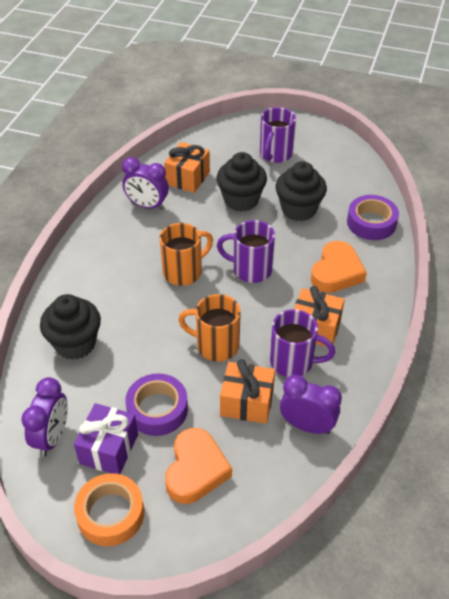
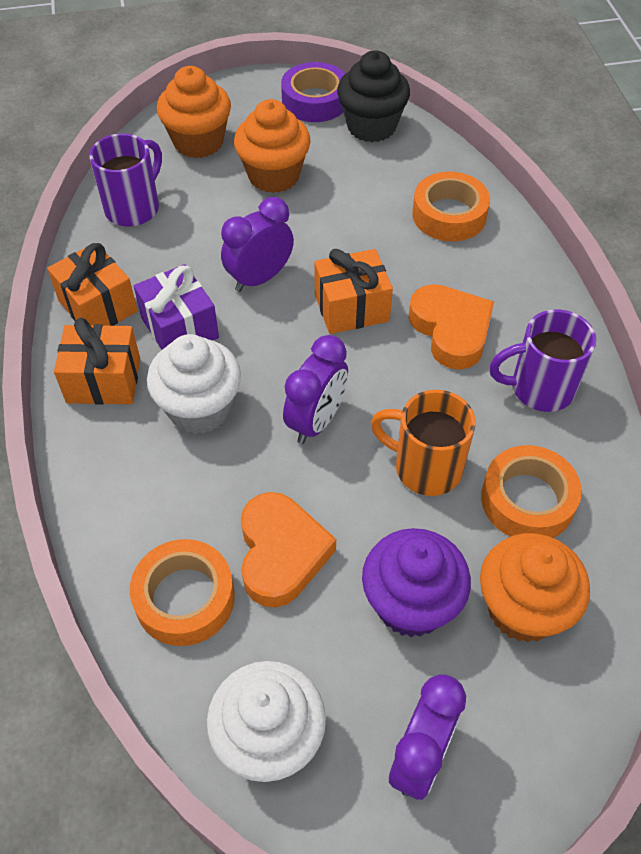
black cupcake: [40,294,101,360] [217,152,267,212] [275,161,327,221] = 3 -> [337,50,410,142] = 1
orange cupcake: none = 0 -> [157,66,231,158] [234,99,311,193] [480,533,590,642] = 3
orange mug: [160,223,213,286] [178,294,241,362] = 2 -> [370,390,476,496] = 1
orange tape: [74,473,144,546] = 1 -> [130,539,235,646] [412,172,490,242] [481,445,582,538] = 3
purple cupcake: none = 0 -> [362,528,471,637] = 1
purple mug: [217,220,275,283] [260,107,296,163] [270,309,335,377] = 3 -> [89,133,162,227] [489,309,596,412] = 2
purple tape: [125,373,188,436] [347,195,399,240] = 2 -> [281,62,345,122] = 1
white cupcake: none = 0 -> [147,334,241,434] [207,661,326,782] = 2

